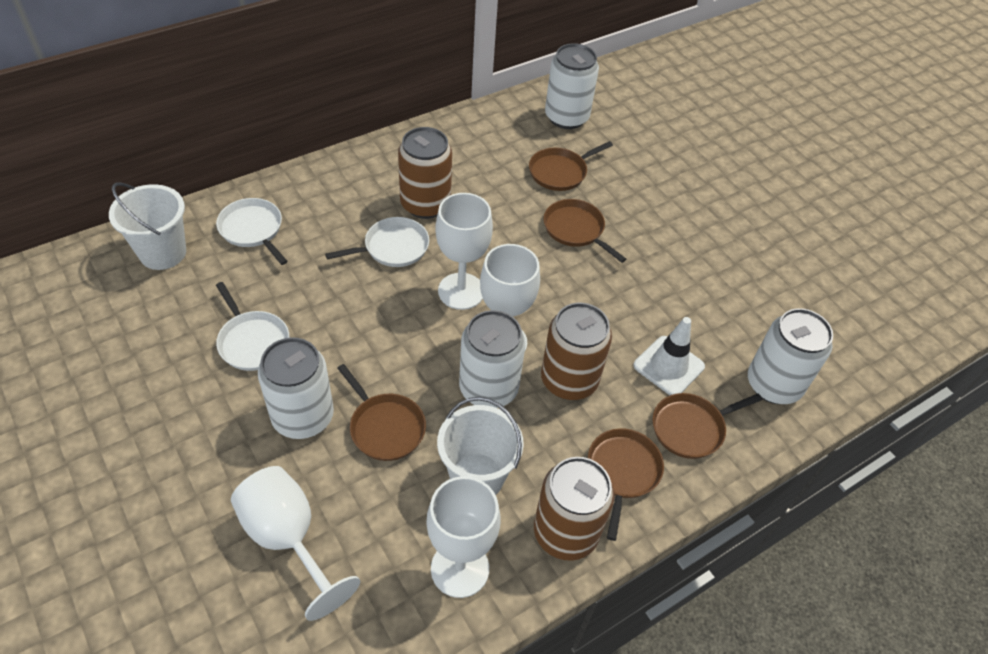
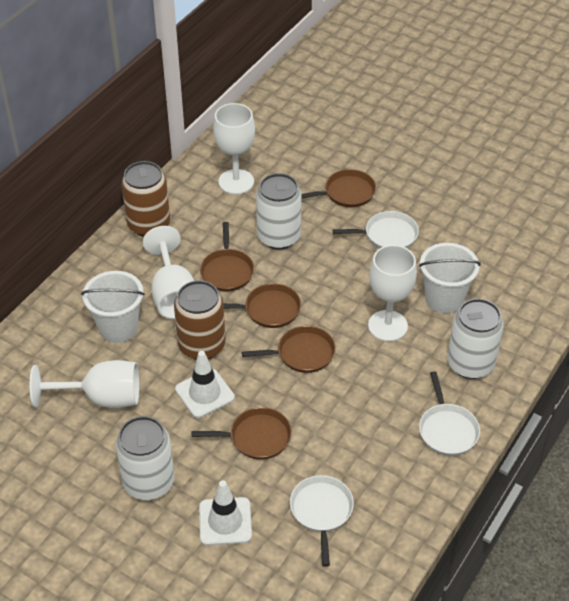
brown can: [398,127,452,219] [534,457,614,561] [541,303,612,400] = 3 -> [121,161,170,237] [174,281,225,360] = 2
white can: [258,337,334,439] [459,310,526,408] [545,43,599,129] [748,308,833,404] = 4 -> [116,416,175,500] [256,173,302,250] [447,298,504,379] = 3
white traffic cone: [633,317,705,395] = 1 -> [175,351,235,418] [199,480,252,545] = 2

